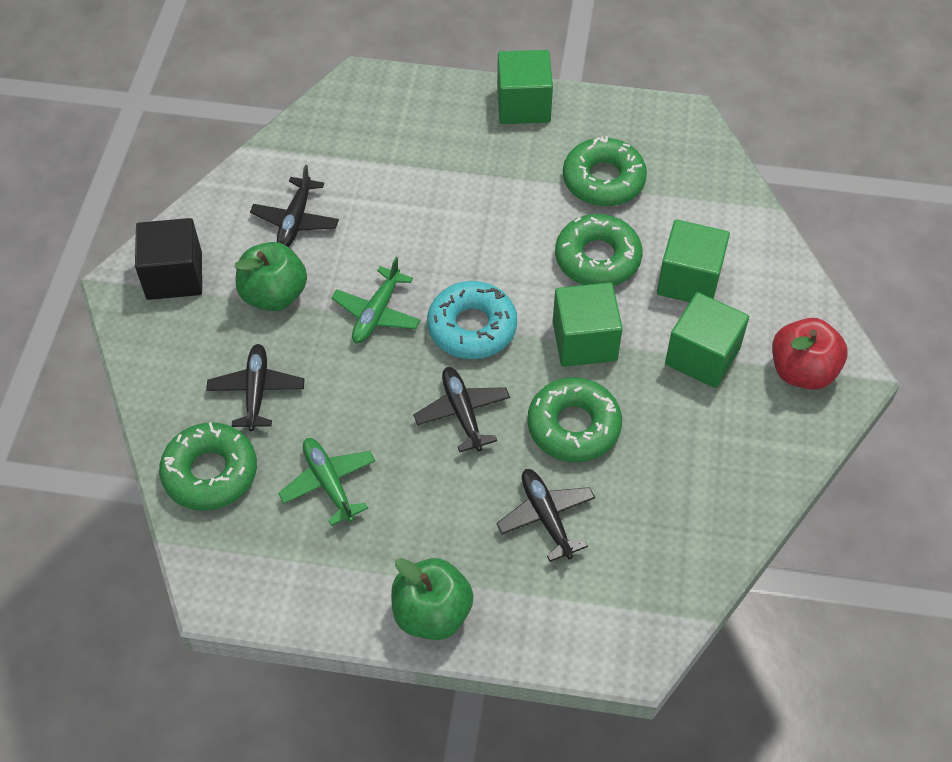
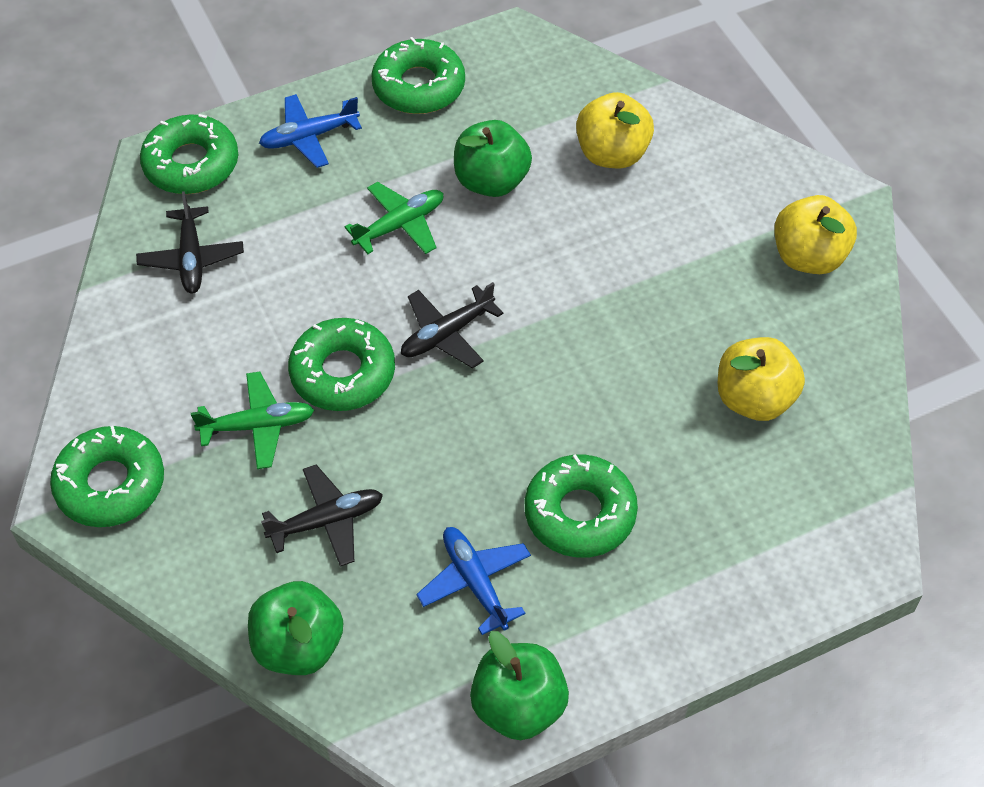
black cube: [135,218,202,300] = 1 -> none = 0
black plane: [206,344,304,431] [250,165,339,247] [413,367,510,452] [496,469,595,562] = 4 -> [136,191,244,294] [261,465,383,567] [401,282,503,368] = 3
blue plane: none = 0 -> [259,94,362,168] [416,527,531,635] = 2
green apple: [235,242,307,311] [391,558,473,640] = 2 -> [248,581,343,675] [454,120,532,197] [470,631,569,740] = 3
green cube: [497,50,553,124] [553,282,623,367] [657,219,730,302] [665,292,749,388] = 4 -> none = 0
green donut: [159,422,257,511] [528,377,622,462] [555,214,643,286] [563,136,647,207] = 4 -> [50,426,164,527] [140,114,238,194] [288,318,395,411] [371,37,465,114] [525,454,638,558] = 5
red apple: [772,318,848,390] = 1 -> none = 0
turquoise donut: [427,281,517,359] = 1 -> none = 0
yellow apple: none = 0 -> [576,92,654,168] [718,337,805,421] [774,195,857,274] = 3

